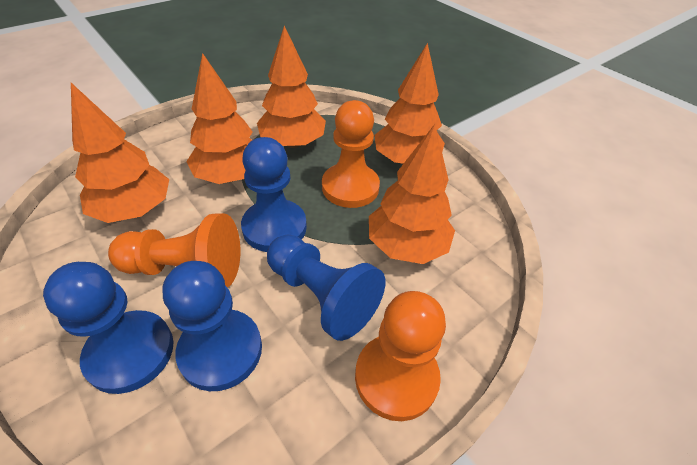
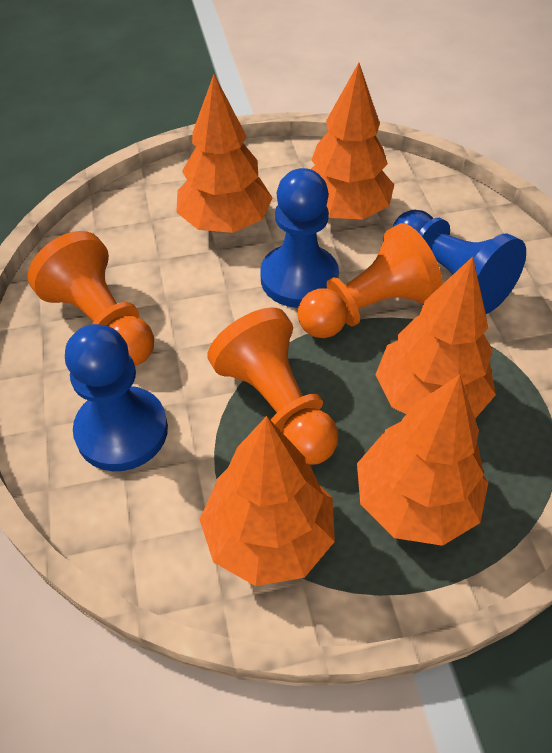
blue pawn: [43,262,174,394] [163,261,262,391] [241,137,307,252] [267,235,386,341] = 4 -> [65,324,168,471] [260,168,339,308] [393,210,526,314] = 3

